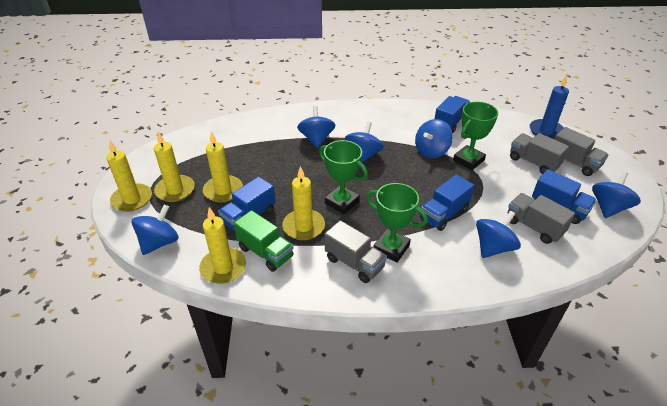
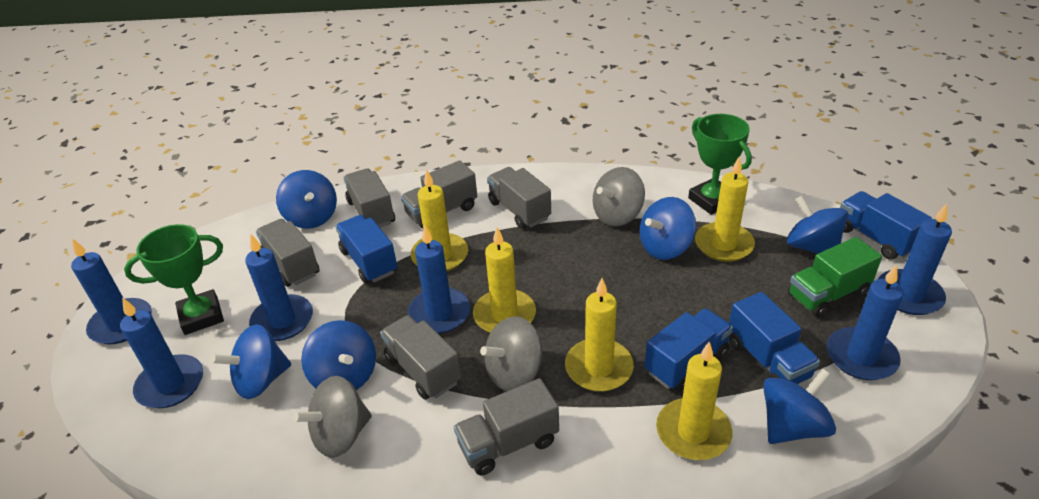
blue candle: [530,75,569,139] = 1 -> [71,238,152,344] [120,297,203,408] [245,234,313,341] [408,226,470,334] [827,264,904,380] [878,203,952,315] = 6
green trophy: [319,140,368,214] [366,183,428,263] [453,102,498,170] = 3 -> [124,224,224,335] [688,114,752,215] = 2
grey spinning top: none = 0 -> [293,376,372,458] [480,316,542,391] [593,167,645,227] = 3
grey truck: [324,220,387,283] [508,193,575,244] [510,133,569,174] [554,127,609,176] = 4 -> [256,219,320,287] [343,168,395,228] [380,315,461,400] [401,160,477,229] [454,378,559,475] [487,167,551,229] = 6

